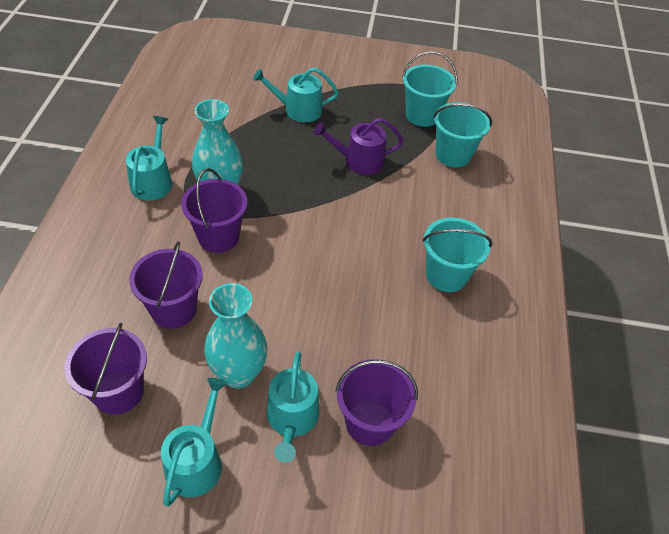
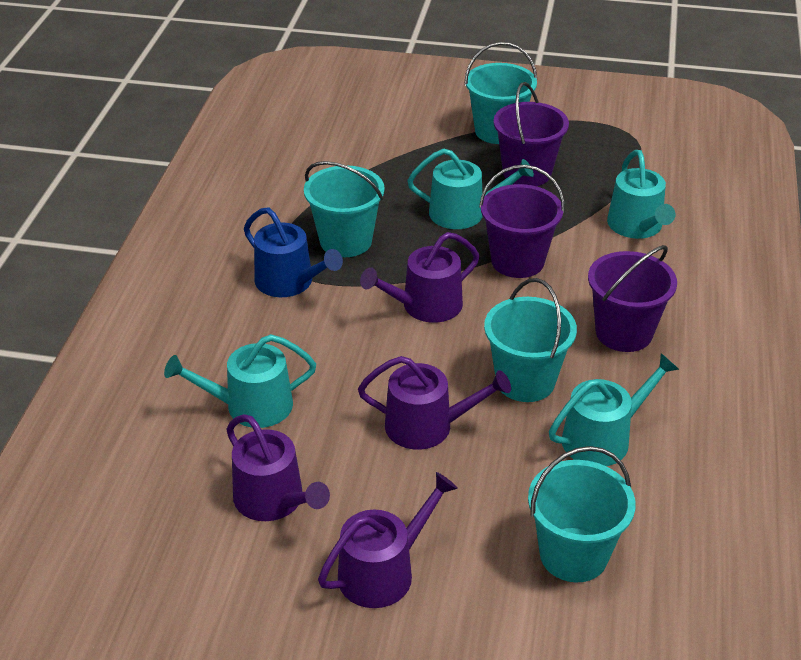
blue watering can: none = 0 -> [244,207,343,297] = 1
purple bucket: [64,322,147,415] [129,241,203,329] [181,168,248,253] [335,359,418,446] = 4 -> [479,165,565,278] [493,82,569,186] [588,245,677,352] = 3
purple watering can: [313,118,403,175] = 1 -> [226,414,330,521] [318,472,458,608] [358,356,511,450] [360,232,480,323] = 4
turquoise bucket: [402,51,458,127] [422,217,492,292] [433,102,492,168] = 3 -> [304,161,385,257] [464,42,537,144] [484,278,577,402] [528,446,636,582] = 4
turquoise vase: [192,99,243,185] [204,283,267,388] = 2 -> none = 0

